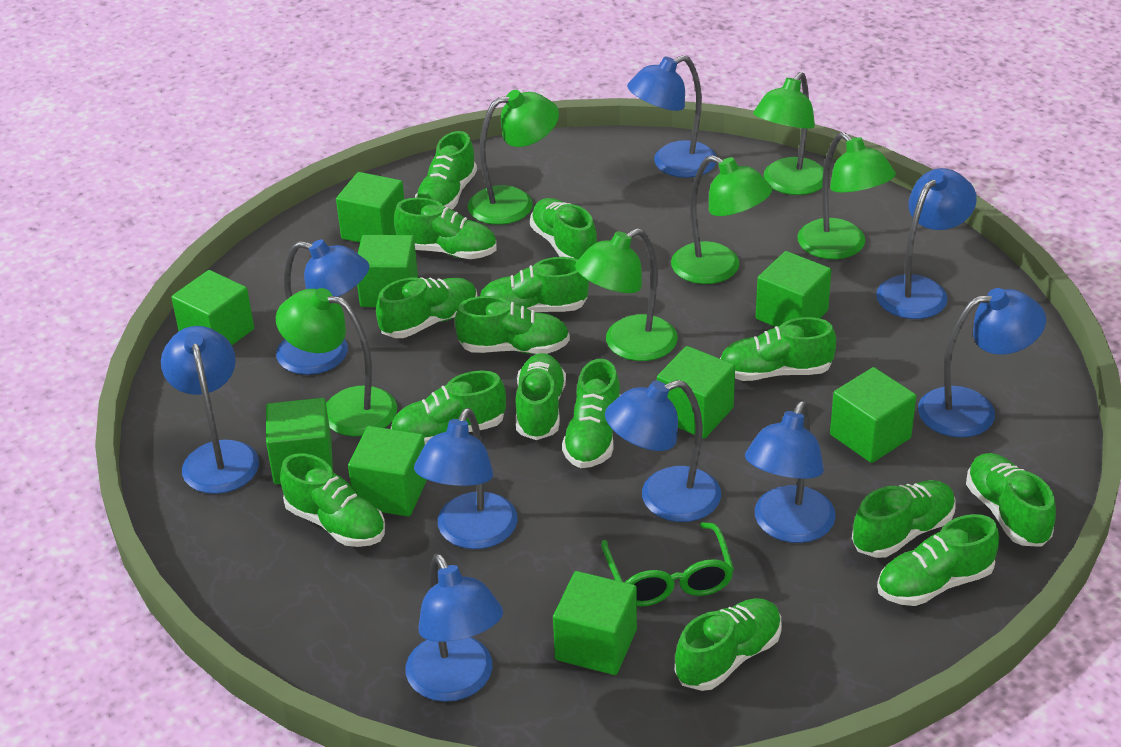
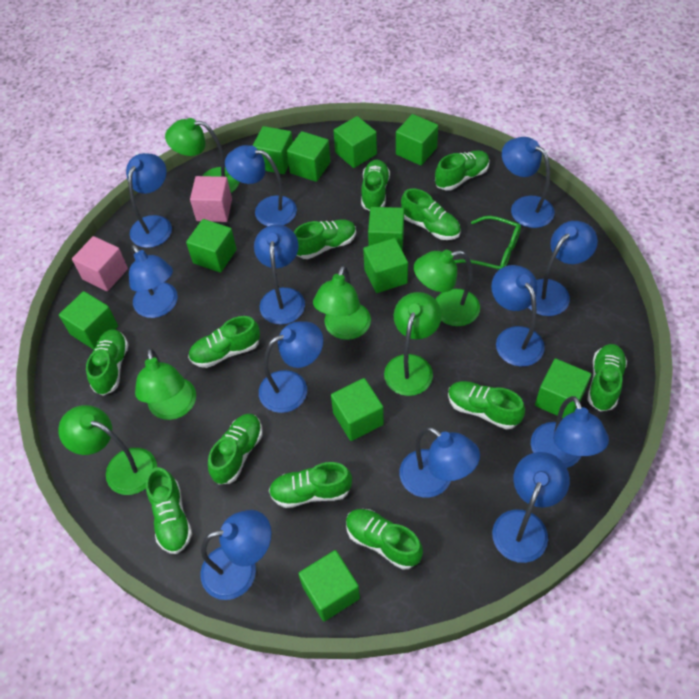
blue lamp: [161,326,259,494] [276,239,369,375] [406,554,503,702] [414,408,518,549] [605,380,721,522] [627,55,717,178] [745,401,836,543] [876,168,977,319] [918,288,1046,438] = 9 -> [126,153,172,248] [129,244,178,318] [200,510,271,600] [225,145,297,226] [254,224,305,325] [259,321,323,413] [399,427,480,498] [491,265,545,367] [492,452,570,563] [502,137,555,228] [528,221,598,316] [531,396,609,468] = 12
green cube: [171,270,254,345] [266,398,333,484] [336,172,404,243] [348,426,427,517] [357,235,418,307] [553,571,637,675] [657,346,735,439] [756,251,832,327] [830,367,917,463] = 9 -> [59,291,118,350] [186,219,237,273] [253,126,293,174] [287,131,330,182] [298,550,360,621] [331,378,384,441] [333,116,377,168] [363,238,408,293] [368,207,404,251] [396,114,438,165] [535,358,591,418] = 11
green shoe: [280,453,385,547] [376,277,478,338] [391,370,506,444] [394,198,497,259] [415,131,477,210] [455,296,570,354] [480,257,589,312] [516,353,566,440] [530,198,597,259] [562,359,620,468] [675,598,782,691] [720,317,836,381] [852,480,956,558] [877,514,999,606] [966,453,1056,547] = 15 -> [86,329,129,396] [146,467,192,554] [188,316,260,368] [208,414,263,485] [269,462,352,508] [294,219,356,259] [346,509,423,570] [361,160,390,211] [401,189,461,240] [435,150,490,191] [448,381,525,430] [587,344,627,412] = 12
pink cube: none = 0 -> [72,236,128,291] [190,176,232,222] = 2

